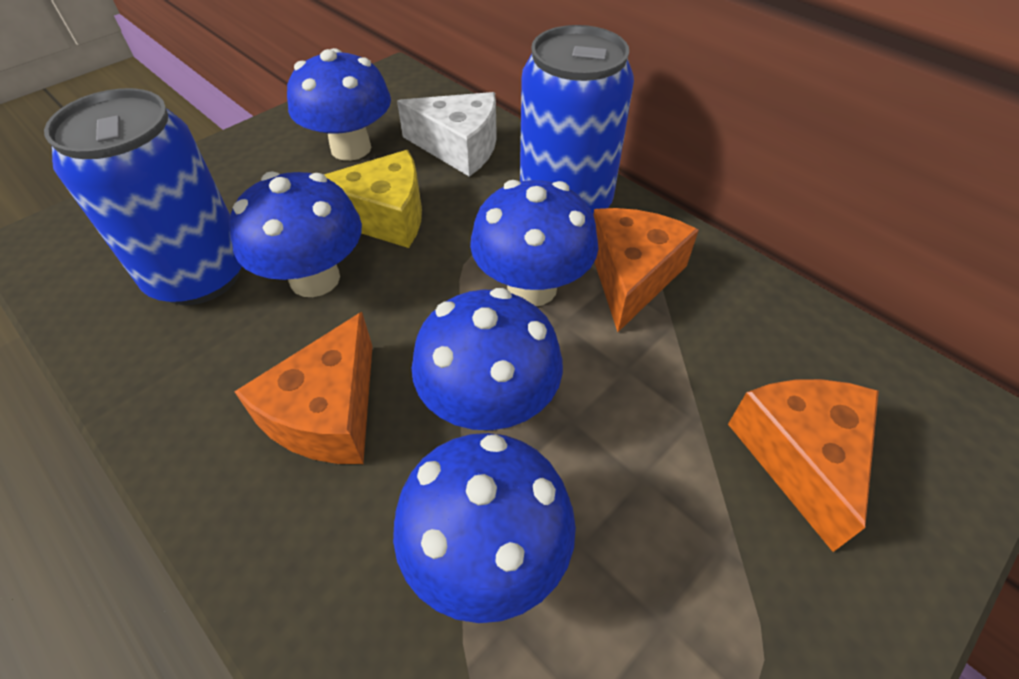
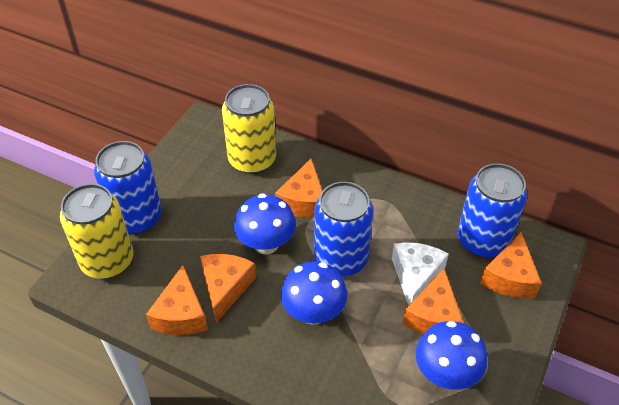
blue can: [44,88,242,305] [520,25,634,214] = 2 -> [94,141,162,234] [314,182,373,277] [458,163,527,258] = 3
blue mushroom: [229,171,362,297] [287,48,391,161] [393,433,576,623] [412,288,563,430] [470,180,598,306] = 5 -> [234,193,296,254] [281,262,347,325] [416,321,487,390] = 3
orange cheese: [234,312,373,464] [593,208,699,332] [728,379,879,552] = 3 -> [146,265,208,335] [200,254,256,323] [275,159,322,218] [403,268,464,334] [480,232,542,298] = 5
yellow can: none = 0 -> [60,184,133,279] [222,84,276,174] = 2
yellow cheese: [324,150,422,248] = 1 -> none = 0

